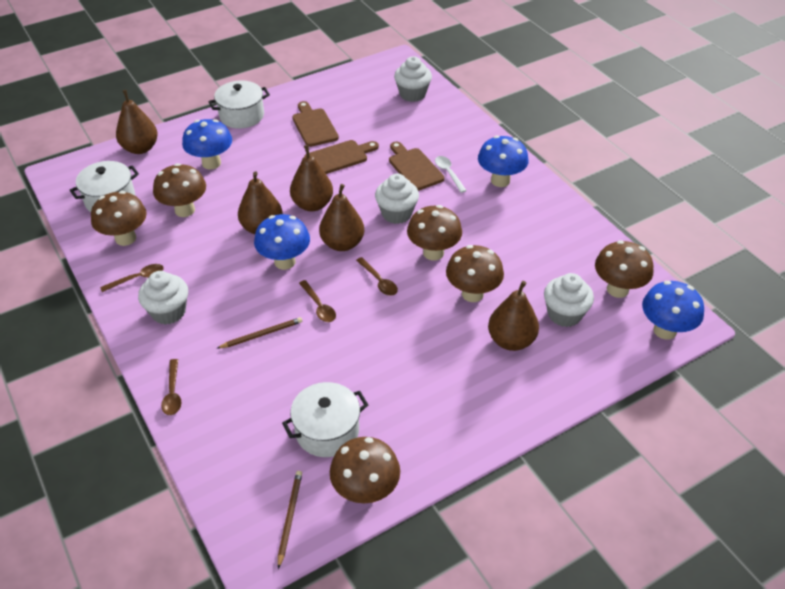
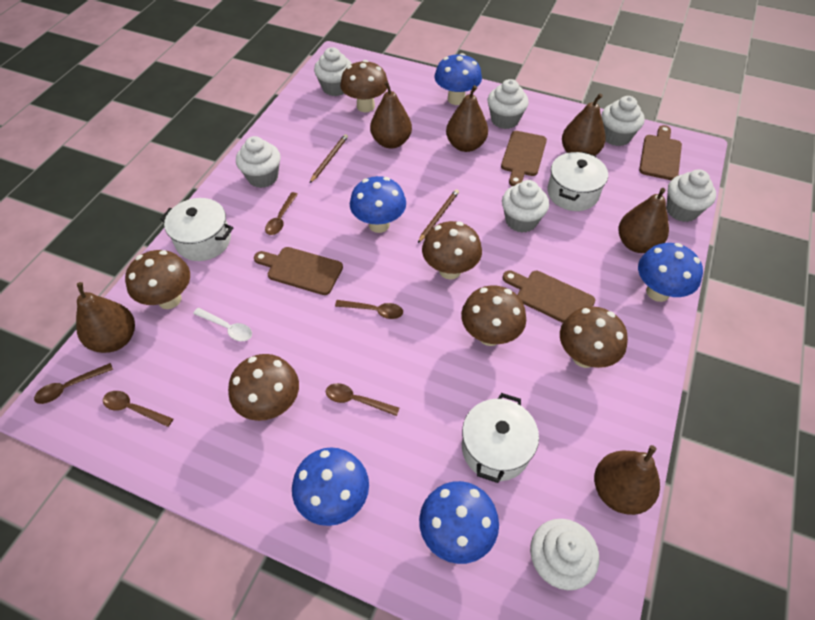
blue mushroom: [182,119,232,169] [254,214,310,270] [478,135,529,187] [642,281,704,340] = 4 -> [292,447,369,526] [350,176,406,233] [419,481,499,564] [435,53,482,105] [638,243,703,302] = 5
brown cutting board: [292,101,339,147] [305,140,379,174] [389,142,445,191] = 3 -> [254,247,343,295] [501,131,547,186] [503,270,595,323] [639,125,682,180] = 4
brown pear: [116,90,158,154] [238,171,283,234] [290,145,333,211] [319,184,364,251] [488,281,539,351] = 5 -> [76,282,135,353] [370,81,412,149] [446,85,488,152] [562,93,606,155] [594,445,660,515] [619,188,669,253] = 6
brown spoon: [100,264,164,292] [161,359,182,415] [299,280,336,322] [356,257,398,296] = 4 -> [34,363,113,404] [103,391,173,427] [265,192,298,235] [326,383,399,416] [335,300,403,319] = 5
white cupcake: [138,271,188,325] [375,173,419,224] [394,56,432,102] [544,273,594,327] = 4 -> [236,136,281,188] [314,47,352,96] [487,79,529,129] [502,180,549,232] [530,519,599,590] [602,96,645,146] [666,169,716,222] = 7

